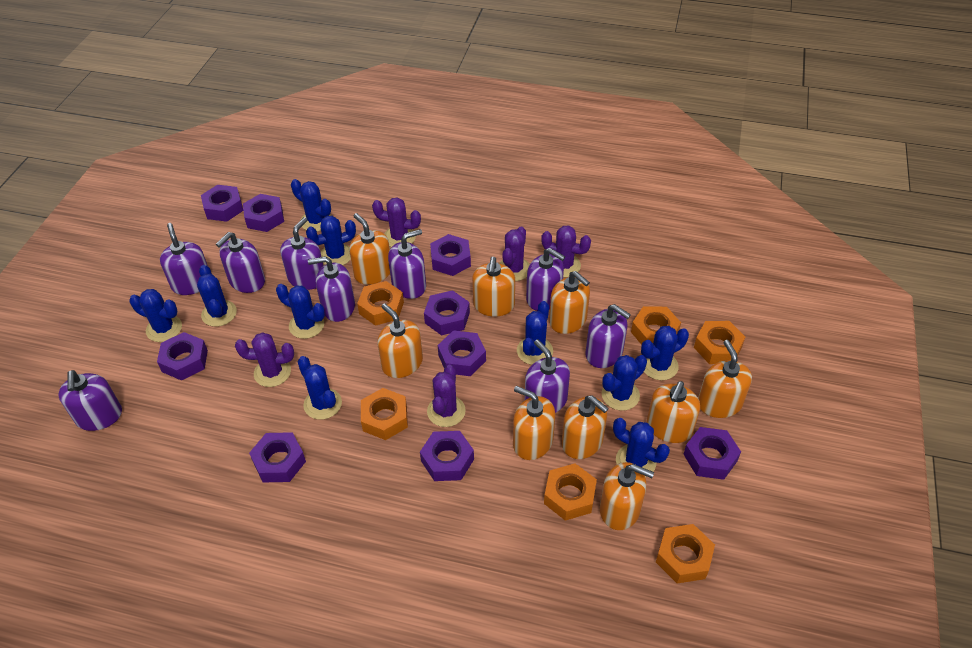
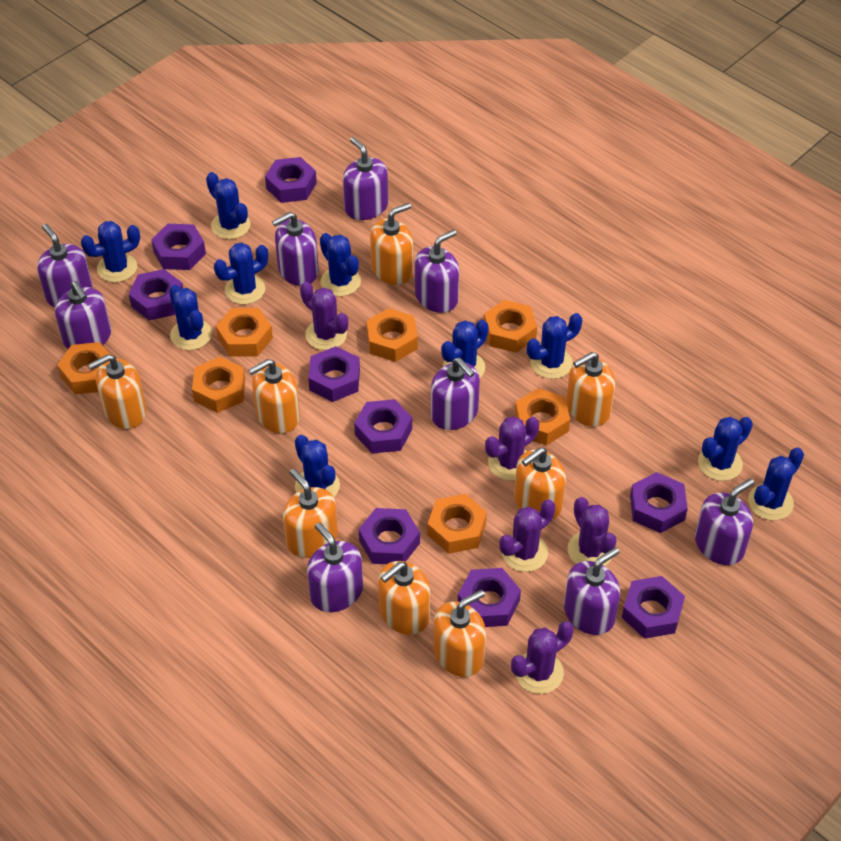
orange nut: [357,281,404,326] [361,388,408,440] [544,463,597,521] [631,306,681,345] [656,524,715,584] [694,321,745,364] = 6 -> [57,342,110,394] [192,357,245,413] [216,308,273,357] [367,308,418,362] [427,494,487,554] [484,300,537,353] [515,388,570,445] = 7
orange soap dispenser: [349,213,390,285] [377,303,423,378] [472,257,515,317] [513,386,555,460] [549,271,590,334] [562,395,609,459] [600,462,654,530] [647,381,700,443] [698,340,752,418] = 9 -> [88,354,146,429] [249,359,300,434] [283,469,338,558] [370,203,413,285] [378,561,430,635] [433,590,486,677] [514,448,566,520] [566,352,615,427] = 8

